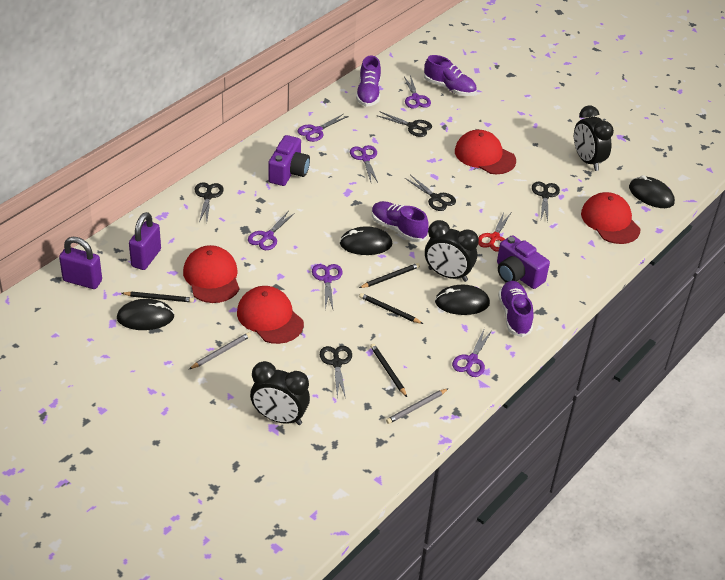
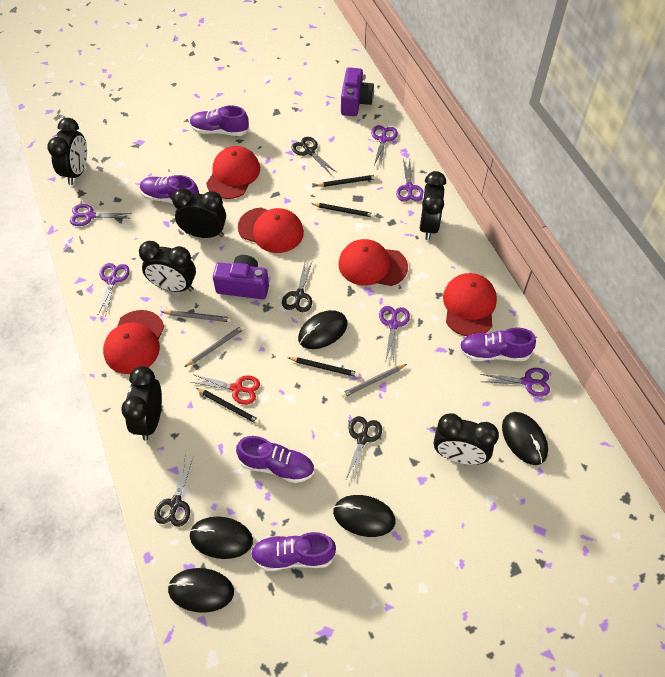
black clock: [250,361,310,425] [425,220,479,282] [574,106,614,171] = 3 -> [47,118,87,185] [121,366,162,441] [139,241,196,292] [172,188,226,238] [419,171,446,240] [434,413,499,465] = 6
black mouse: [117,299,175,330] [340,226,392,255] [435,285,490,315] [629,175,675,208] = 4 -> [168,568,234,613] [189,517,253,559] [298,310,348,349] [333,495,395,537] [502,412,548,465] = 5
black scissors: [195,182,224,223] [320,346,352,398] [376,111,432,137] [405,175,456,211] [532,181,560,221] = 5 -> [154,457,193,527] [282,260,313,312] [291,137,336,173] [345,416,382,481] = 4
grey pencil: [189,332,251,369] [386,388,449,424] = 2 -> [162,310,232,322] [184,325,245,367] [341,364,407,398] = 3
purple padlock: [59,237,102,289] [129,212,161,270] = 2 -> none = 0
purple shoe: [356,56,381,107] [372,201,429,242] [424,55,477,96] [498,281,534,337] = 4 -> [140,175,199,204] [190,105,250,136] [236,436,314,483] [251,532,336,571] [459,327,536,361] = 5
red cap: [183,245,239,303] [237,286,304,344] [455,130,516,174] [581,192,641,244] = 4 -> [103,310,164,374] [206,146,260,199] [238,207,304,253] [338,239,408,286] [443,273,497,336] = 5

